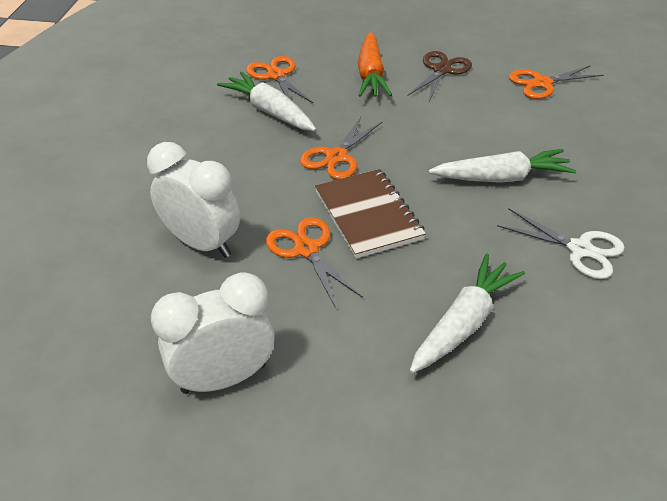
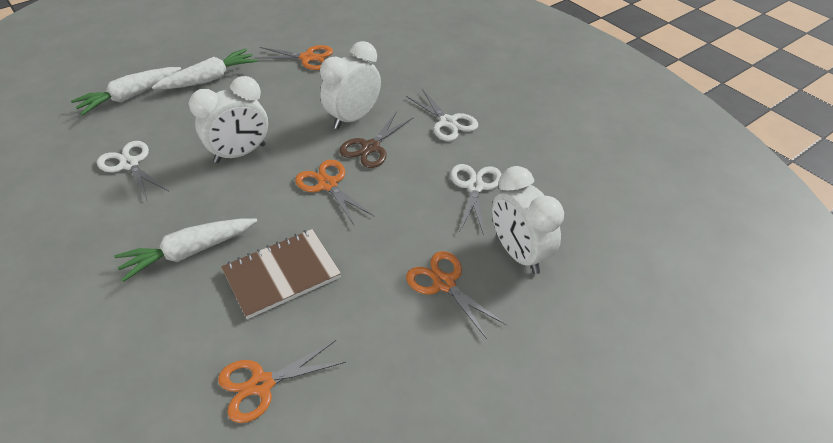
orange carrot: [358,32,392,97] = 1 -> none = 0
white clock: [147,142,240,258] [151,272,275,394] = 2 -> [189,76,268,163] [320,41,381,129] [492,166,564,274] = 3
white scissors: [497,208,625,279] = 1 -> [97,141,169,202] [406,89,478,141] [451,164,501,235] = 3

